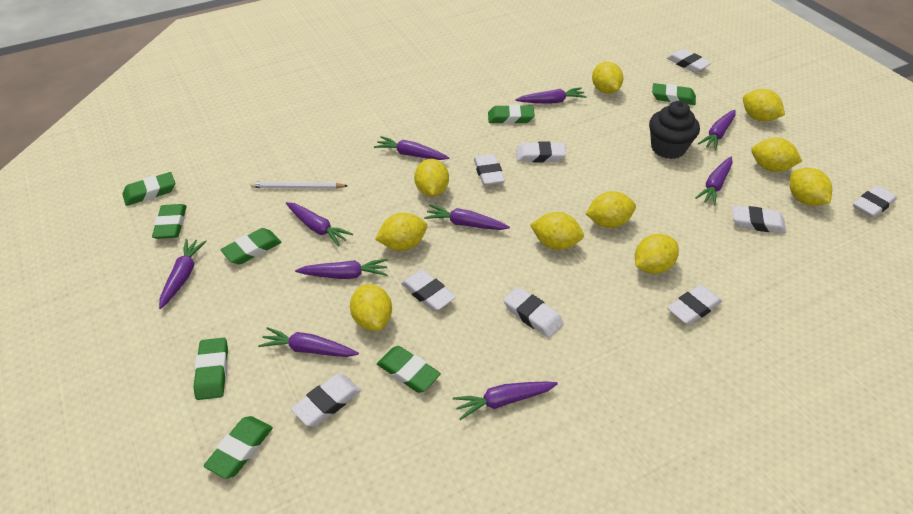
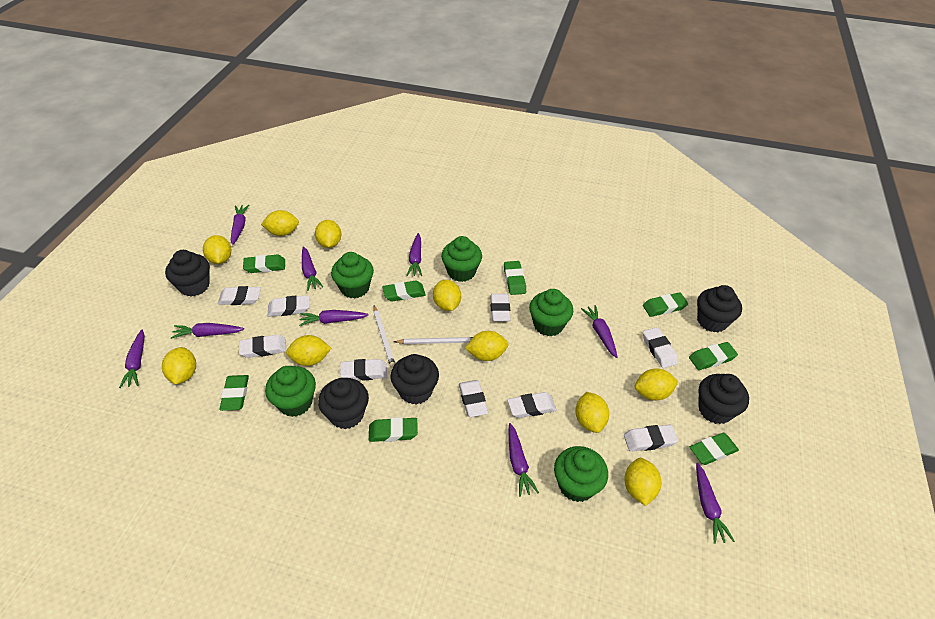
black cupcake: [649,101,700,159] = 1 -> [165,250,210,296] [318,378,369,429] [390,354,439,405] [697,285,742,332] [698,374,749,424] = 5
green cupcake: none = 0 -> [265,366,316,417] [331,252,374,299] [441,236,482,282] [529,289,573,336] [554,446,608,502] = 5
purple carrot: [159,239,207,309] [258,327,359,357] [286,202,353,247] [295,259,388,279] [374,136,449,160] [424,204,510,230] [453,381,558,420] [515,87,587,104] [695,157,732,206] [698,110,735,151] = 10 -> [119,330,145,388] [171,323,244,339] [231,205,249,245] [299,310,369,326] [302,246,323,291] [406,233,422,276] [509,423,539,497] [581,305,618,358] [696,463,735,544] = 9
white pencil: [250,182,348,189] = 1 -> [374,305,395,368] [394,337,473,344] = 2

